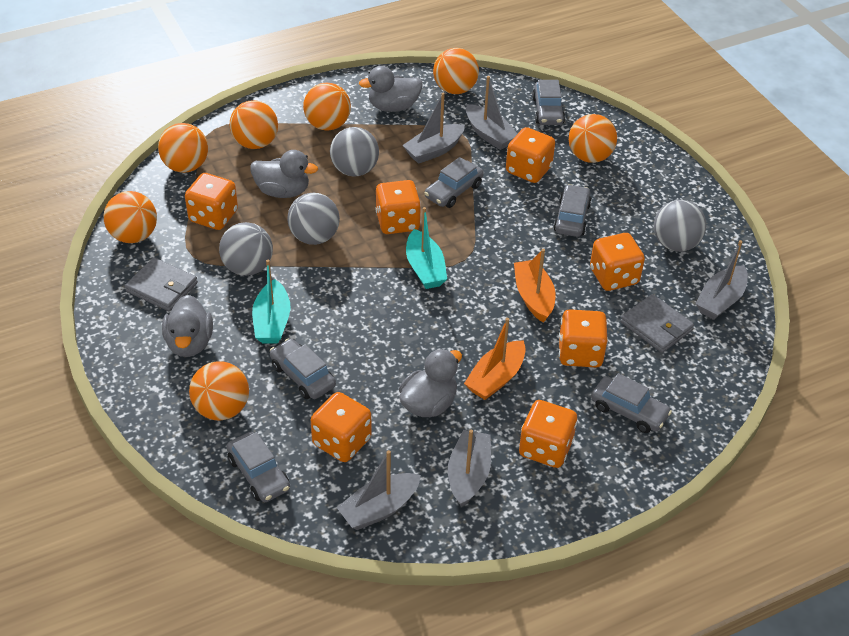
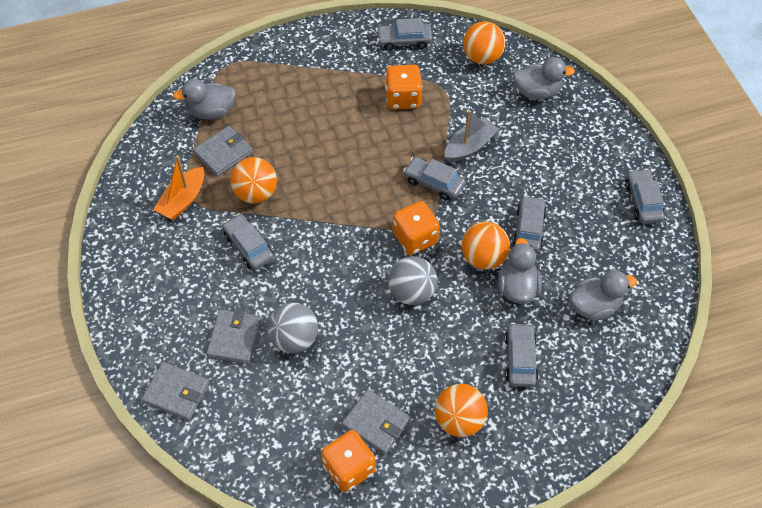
grey ball: [219,222,273,276] [288,193,340,245] [330,127,379,177] [654,200,706,252] = 4 -> [267,303,318,353] [388,256,437,305] = 2
grey boat: [336,450,421,530] [403,93,465,164] [448,429,491,507] [466,76,518,150] [696,240,748,320] = 5 -> [445,110,499,162] = 1
grey wallet: [125,258,198,311] [620,294,694,353] = 2 -> [141,362,209,421] [193,126,253,176] [206,309,262,364] [342,389,411,455] = 4
orange ball: [104,191,157,243] [158,123,208,173] [189,361,249,420] [230,100,278,149] [303,82,351,131] [433,48,479,94] [569,114,617,163] = 7 -> [230,157,277,203] [435,384,488,437] [462,221,510,270] [463,21,505,64] = 4
orange boat: [464,318,526,400] [514,249,556,323] = 2 -> [153,155,204,220] = 1
orange dice: [185,173,238,230] [311,392,372,462] [375,180,421,234] [506,127,555,183] [519,400,577,468] [559,309,608,368] [590,233,645,291] = 7 -> [321,430,376,492] [385,65,422,109] [392,201,440,255] = 3
turquoise boat: [252,260,291,344] [406,207,447,289] = 2 -> none = 0

